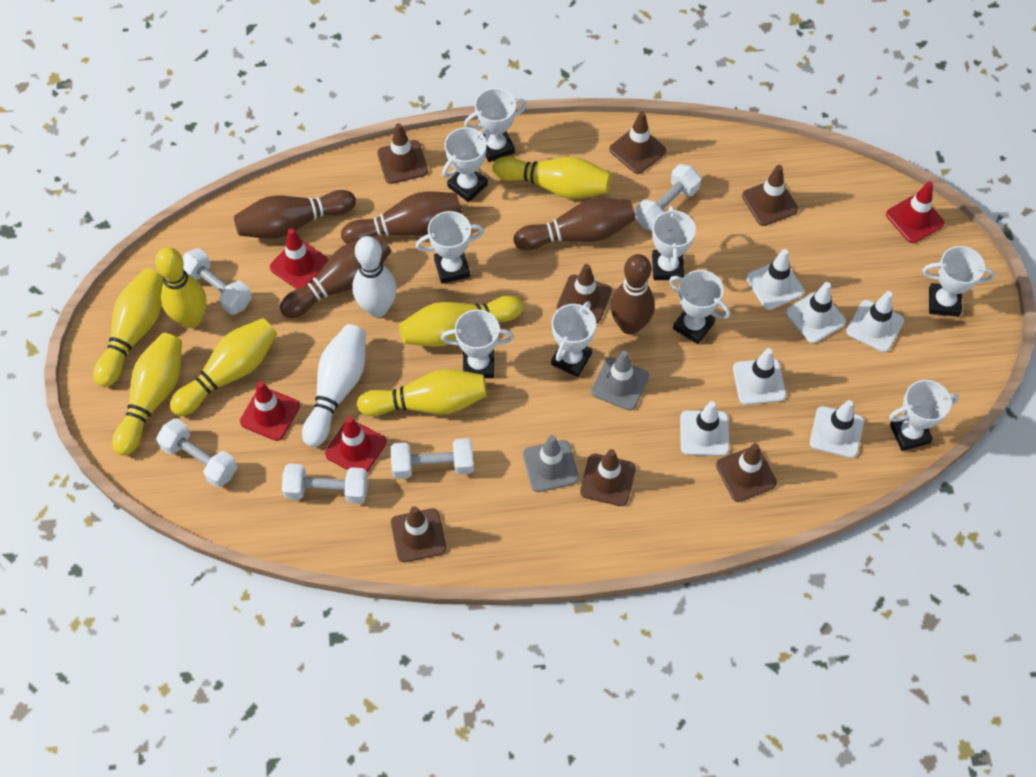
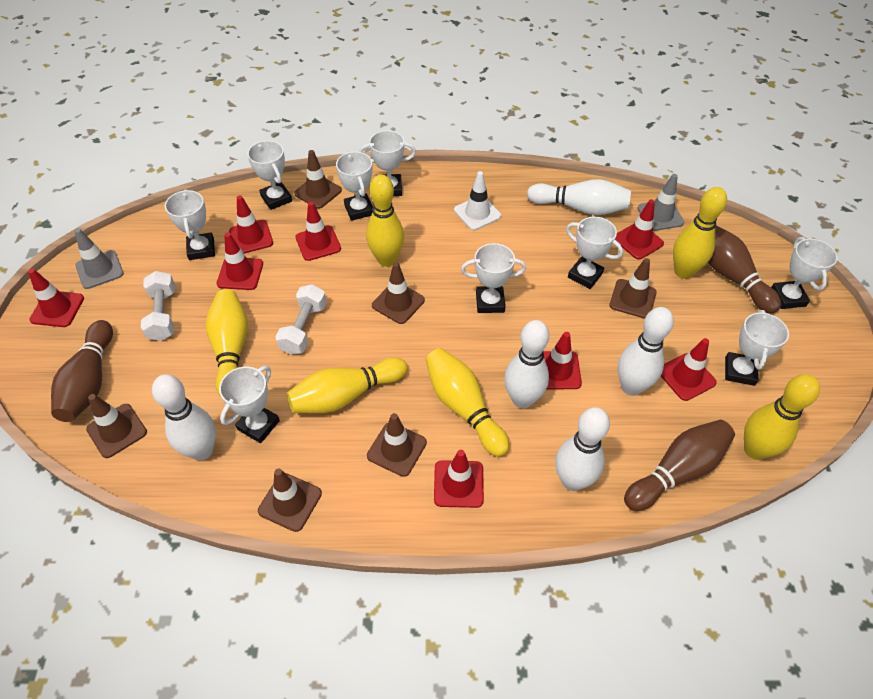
brown bowling pin: [234,190,356,239] [280,235,391,318] [341,191,462,244] [514,198,635,250] [611,254,655,335] = 5 -> [51,320,113,422] [624,420,735,511] [708,226,781,314] = 3
brown traffic cone: [377,123,428,184] [391,506,446,562] [557,264,612,324] [580,449,636,506] [609,111,666,174] [716,443,777,502] [742,165,798,226] = 7 -> [86,394,147,458] [258,469,322,532] [294,150,342,209] [367,413,427,477] [372,262,425,324] [609,258,657,318] = 6
red traffic cone: [240,381,300,441] [270,228,328,289] [325,416,387,473] [886,181,944,243] = 4 -> [28,268,84,327] [217,232,263,290] [229,195,273,254] [295,202,341,261] [434,450,484,508] [543,332,582,389] [615,199,664,259] [661,338,717,401] = 8
white bowling pin: [302,324,366,447] [352,236,397,317] = 2 -> [152,374,216,460] [504,320,549,408] [527,179,631,215] [555,407,610,491] [618,307,674,396] = 5
white dumbbell: [156,418,238,488] [182,248,252,315] [282,463,368,504] [391,438,474,479] [635,164,701,231] = 5 -> [141,271,175,341] [275,284,327,355] = 2
white traffic cone: [680,401,729,456] [733,348,786,405] [746,249,804,310] [786,282,846,343] [810,400,864,458] [846,291,904,352] = 6 -> [454,171,501,230] = 1
yellow bowling pin: [93,269,164,387] [112,333,182,456] [155,247,207,328] [170,318,277,416] [357,369,487,416] [399,296,523,347] [492,156,611,199] = 7 -> [206,289,248,398] [287,357,408,413] [366,175,404,267] [426,348,510,457] [673,187,727,279] [744,374,820,460] = 6

